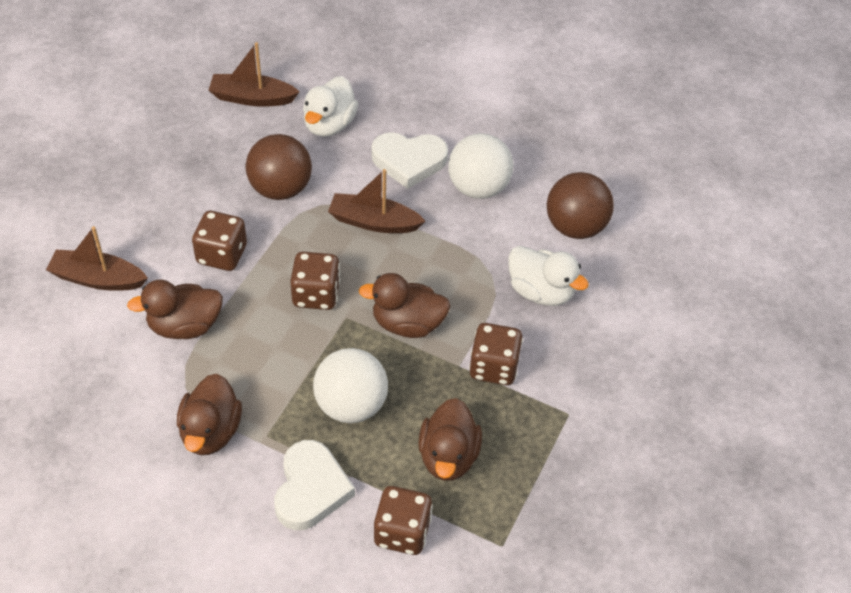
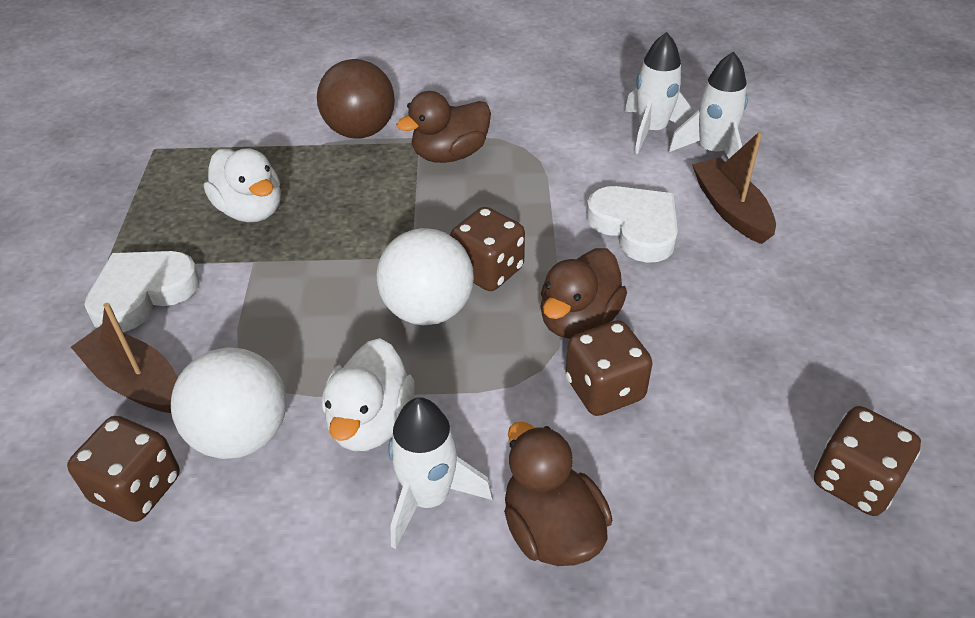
brown ball: [246,134,312,200] [547,172,614,239] = 2 -> [317,59,395,138] = 1
brown boat: [46,226,148,291] [208,42,300,107] [328,169,426,233] = 3 -> [71,303,178,413] [692,131,776,244] = 2
brown duck: [127,280,223,339] [177,374,242,455] [359,273,451,338] [418,398,482,481] = 4 -> [396,91,491,163] [504,422,612,566] [541,248,627,339] = 3
white rocket: none = 0 -> [388,397,492,549] [625,32,695,154] [668,52,748,158] = 3

